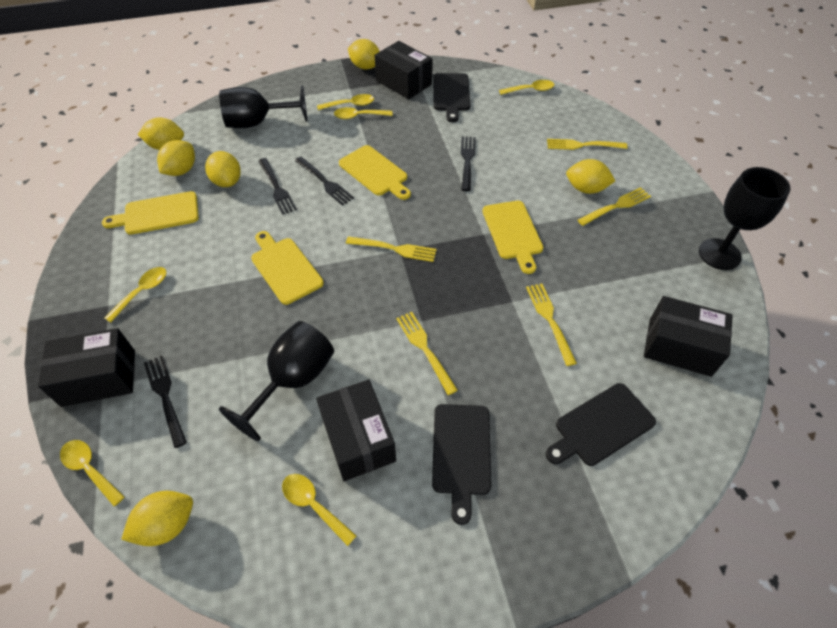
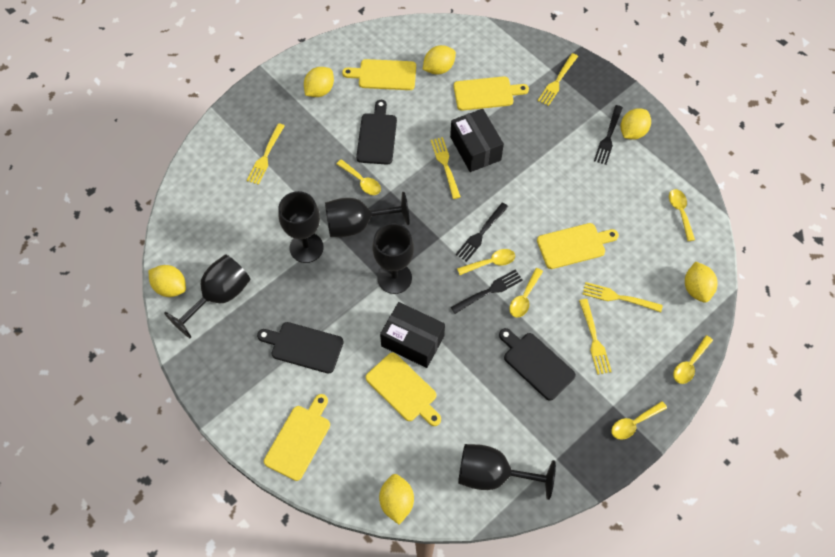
black box: [38,328,135,407] [316,380,396,481] [375,41,433,99] [644,296,733,377] = 4 -> [380,302,445,368] [450,109,504,172] = 2
black fork: [144,356,187,448] [258,158,297,215] [295,157,354,206] [461,136,476,191] = 4 -> [451,270,523,314] [456,203,508,262] [594,105,623,165] = 3
black goblet: [219,85,307,128] [219,321,334,441] [699,167,790,270] = 3 -> [164,255,250,338] [278,191,324,263] [325,192,409,237] [372,223,414,294] [458,444,556,500] = 5
yellow cutting board: [102,191,199,235] [251,231,324,305] [339,145,411,200] [483,201,543,274] = 4 -> [264,394,330,481] [342,59,416,90] [366,353,441,426] [454,76,529,111] [537,223,619,269] = 5

